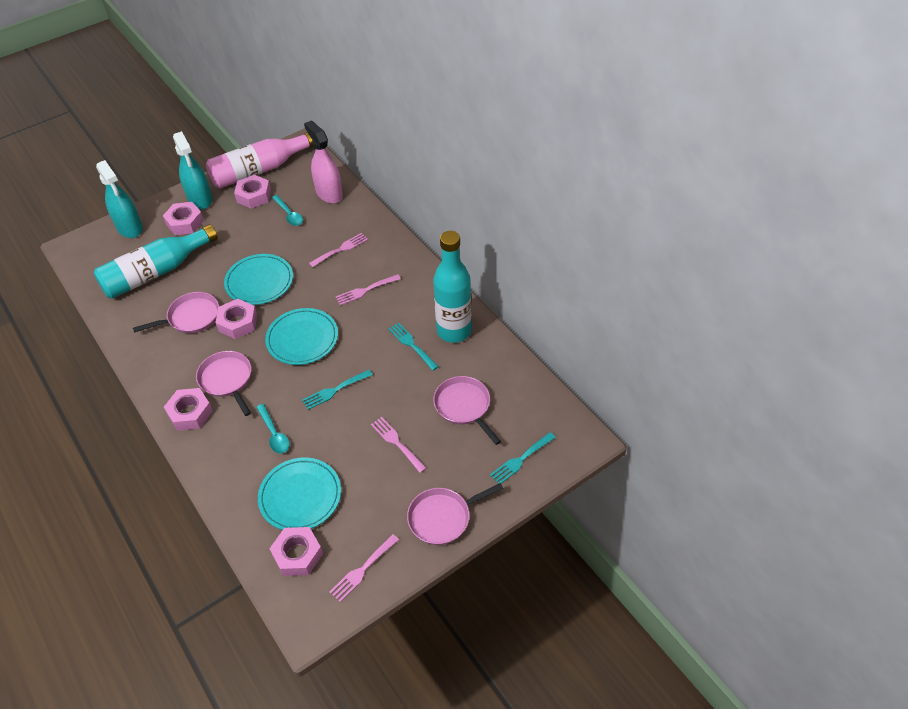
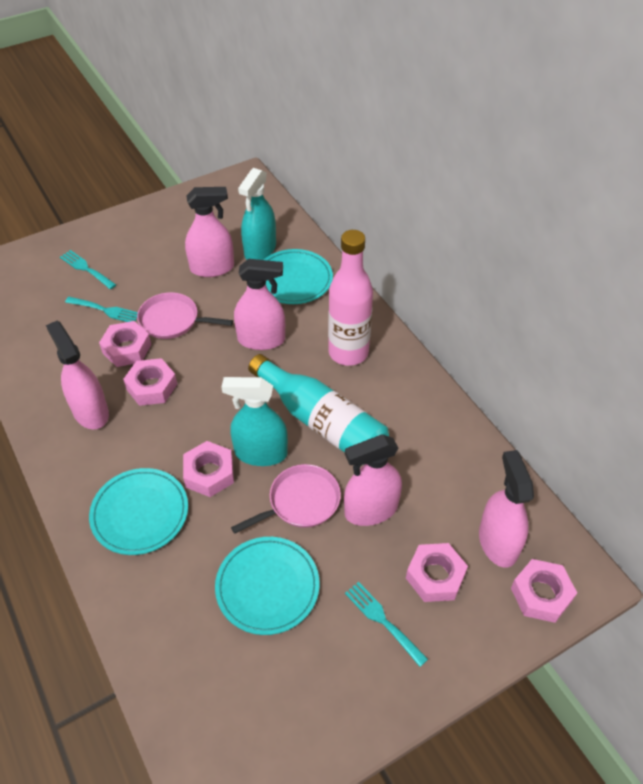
pink fork: [309,233,368,268] [329,534,399,602] [336,274,401,306] [371,417,426,473] = 4 -> none = 0
pink pan: [133,292,219,333] [196,351,251,416] [407,483,503,545] [433,376,501,445] = 4 -> [137,292,233,339] [231,464,341,534] = 2
pink spray bottle: [304,121,343,204] = 1 -> [46,321,109,429] [185,187,234,277] [234,259,285,350] [344,435,402,526] [479,450,534,567] = 5
turquoise bottle: [94,224,218,299] [433,231,472,343] = 2 -> [248,354,389,465] = 1
turquoise spoon: [256,404,290,454] [272,195,303,226] = 2 -> none = 0

